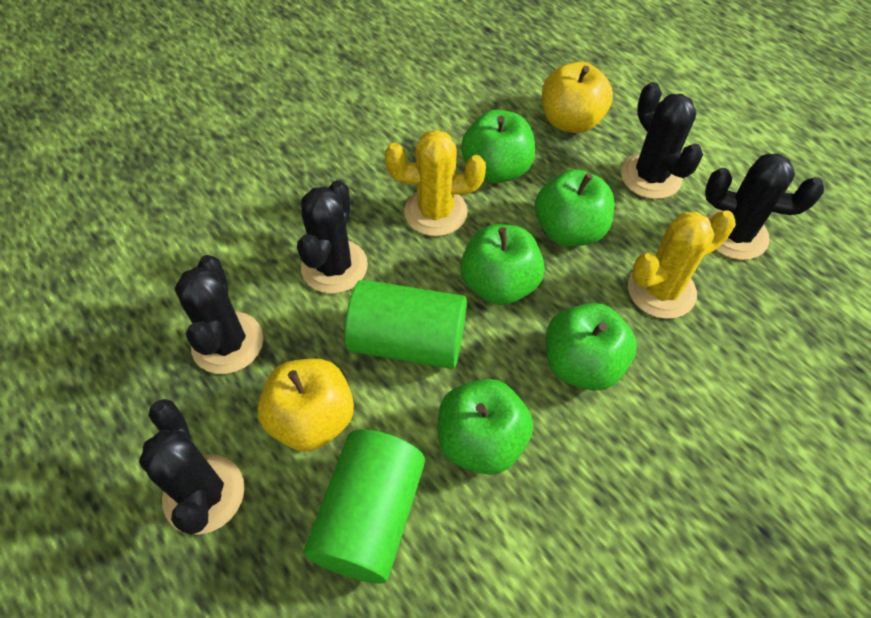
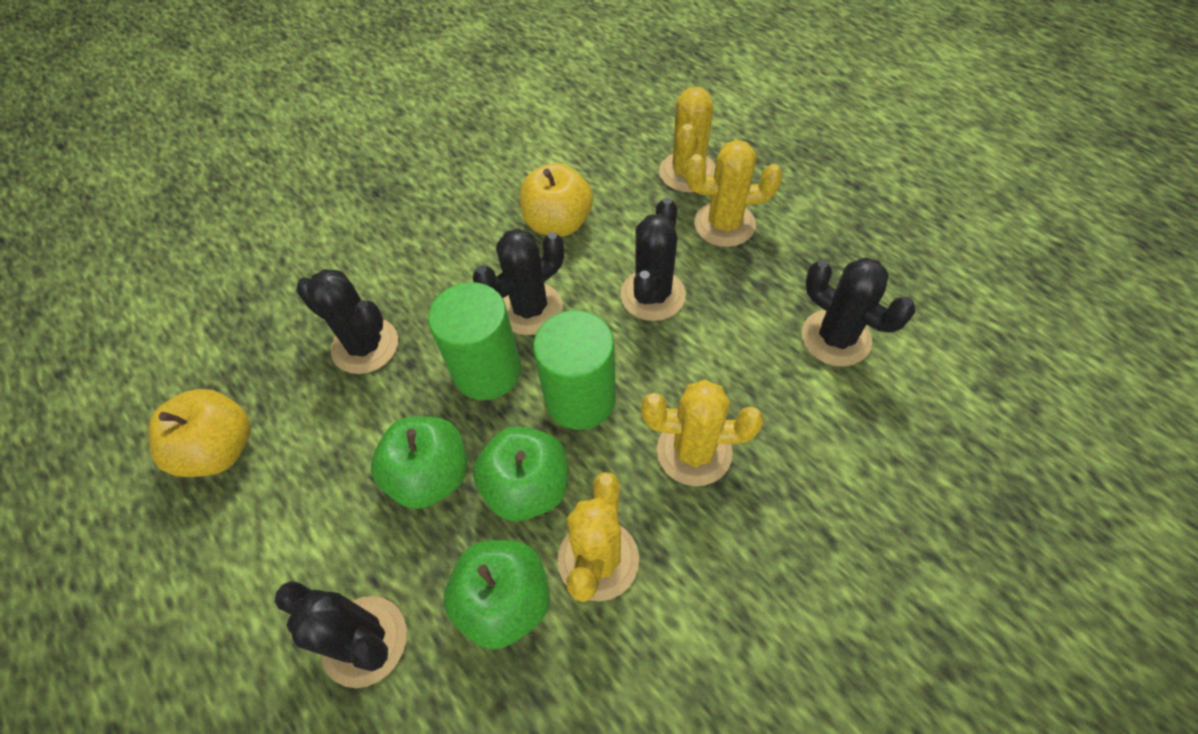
green apple: [438,379,533,475] [460,224,545,305] [461,110,535,184] [535,169,614,246] [546,303,637,391] = 5 -> [371,417,467,509] [444,540,550,650] [473,426,568,521] = 3
yellow cactus: [385,130,486,236] [628,210,736,319] = 2 -> [557,472,639,602] [641,380,764,486] [659,87,715,192] [686,140,783,247] = 4

